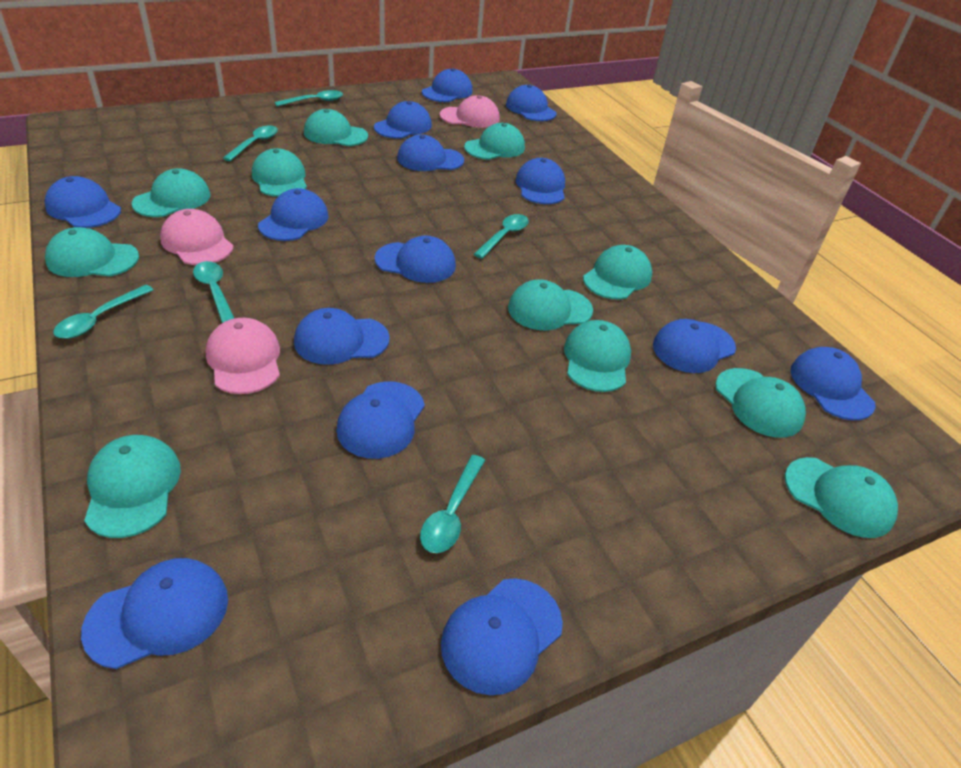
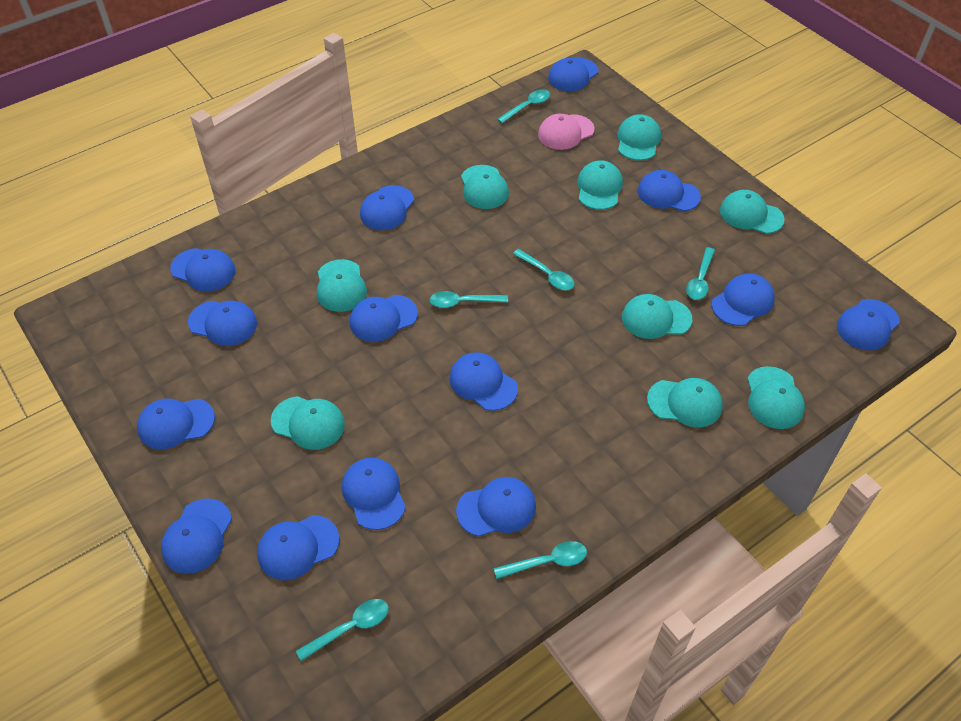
pink cap: [160,209,234,265] [206,318,280,394] [440,95,499,128] = 3 -> [538,114,594,150] = 1
turquoise cap: [45,227,139,277] [84,435,181,538] [131,168,210,217] [252,148,307,197] [304,109,368,146] [464,123,525,160] [508,280,593,330] [564,320,631,392] [583,245,652,300] [715,368,806,438] [785,457,898,538] = 11 -> [271,396,345,450] [317,259,367,312] [461,165,509,209] [577,160,623,210] [617,114,661,161] [622,294,692,339] [647,378,723,428] [720,190,785,234] [747,366,805,429] = 9

